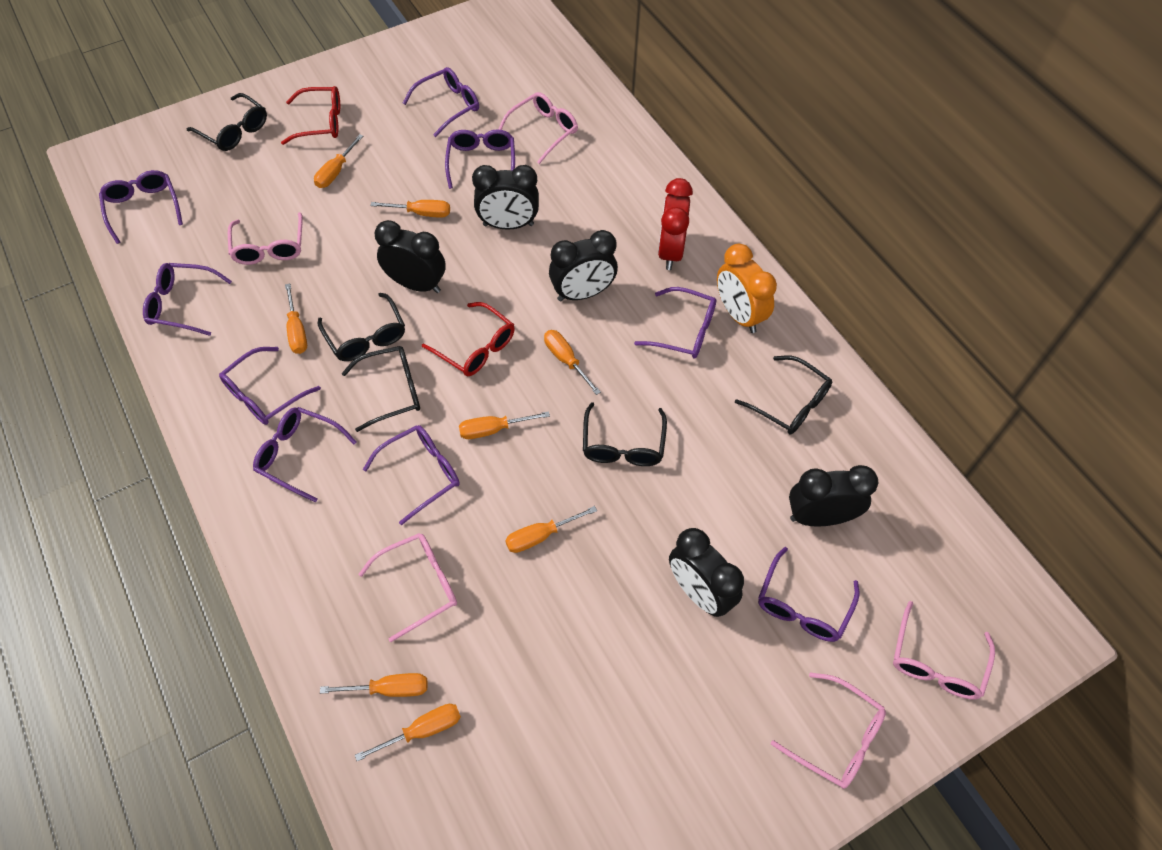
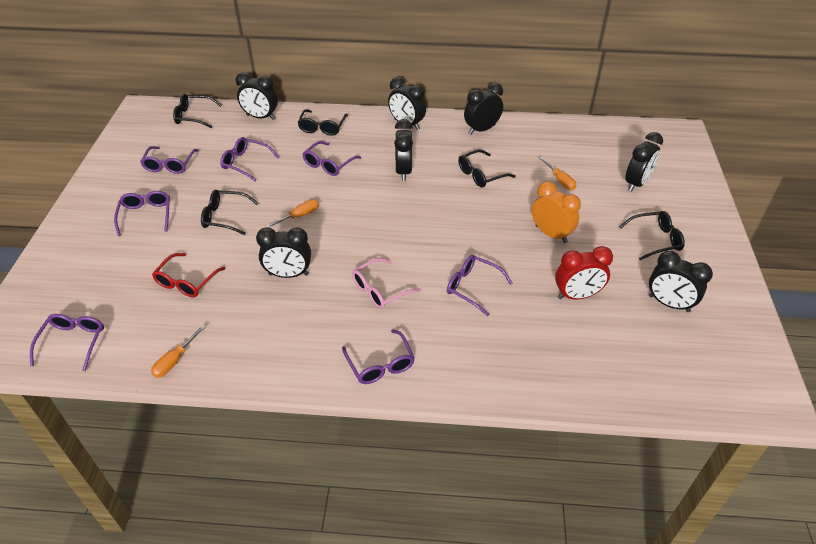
black clock: [375,220,446,293] [472,165,539,230] [549,230,618,301] [669,528,744,617] [789,465,879,527] = 5 -> [236,72,278,120] [256,227,311,278] [388,77,426,130] [394,119,413,181] [464,83,503,134] [625,132,663,192] [649,251,713,312] = 7
orange screwdriver: [285,284,307,354] [314,134,363,188] [320,673,428,697] [355,704,461,761] [370,200,450,218] [459,411,550,439] [505,506,597,553] [544,330,601,395] = 8 -> [151,325,205,378] [266,199,319,228] [540,157,576,190] = 3
pink glasses: [228,212,303,265] [358,533,457,642] [498,92,578,164] [771,672,886,789] [893,601,995,700] = 5 -> [352,258,421,309] = 1
purple glasses: [99,170,183,244] [143,263,232,336] [219,347,321,425] [253,407,357,503] [363,425,460,525] [403,67,479,137] [445,129,515,189] [634,287,717,359] [758,547,860,642] = 9 -> [30,314,104,371] [114,191,170,236] [140,146,199,174] [220,137,279,181] [302,141,361,176] [342,330,415,384] [447,255,513,316] = 7
red glasses: [281,86,340,145] [422,302,515,376] = 2 -> [152,253,225,297] = 1

